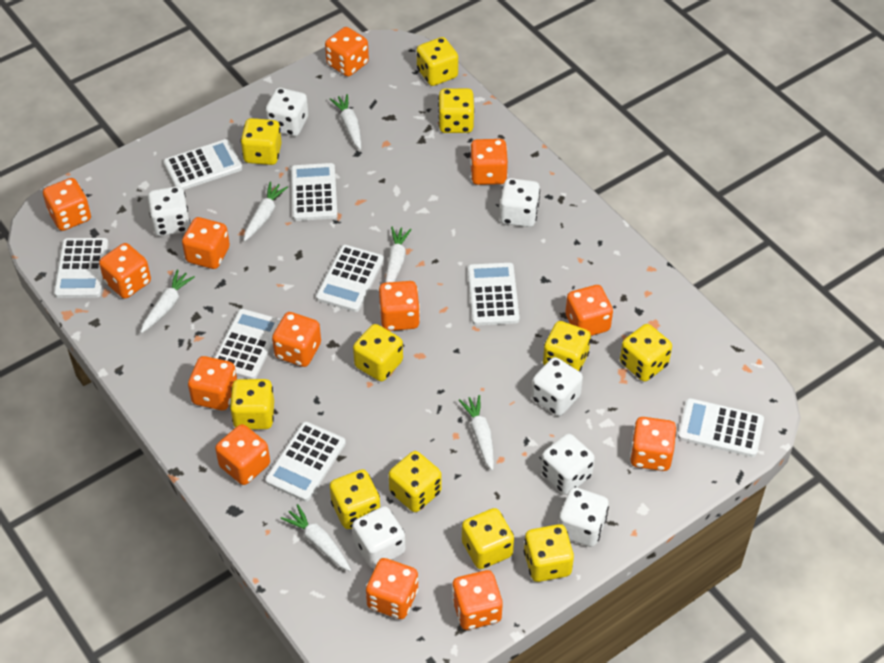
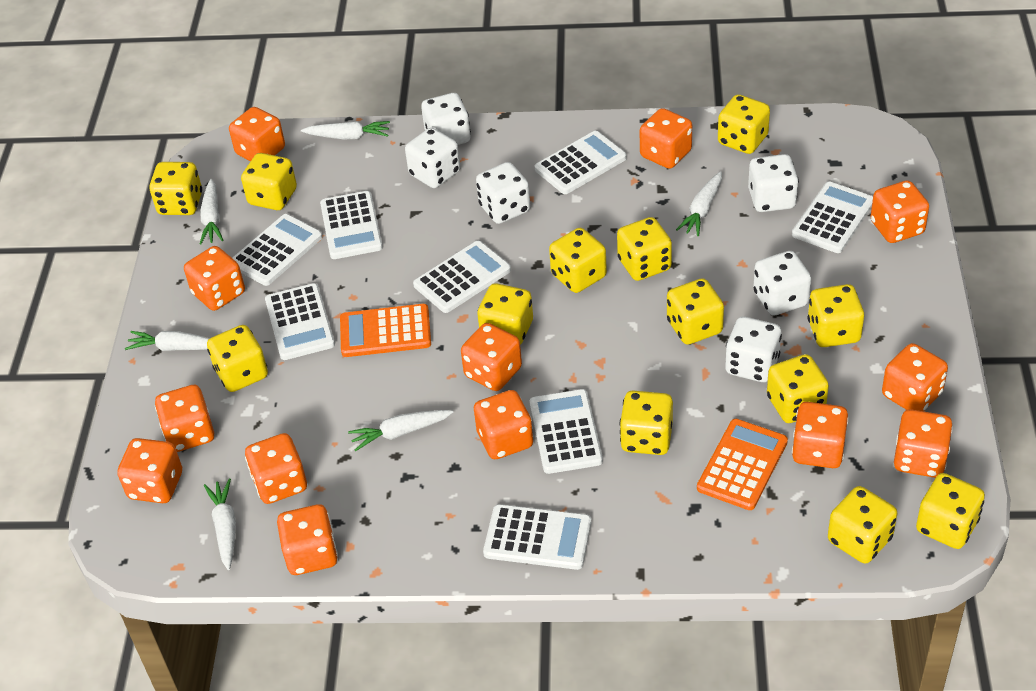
orange calculator: none = 0 -> [340,304,431,357] [697,419,788,510] = 2
white dice: [148,186,190,236] [266,88,308,136] [352,506,405,568] [500,178,540,227] [531,357,583,416] [541,434,595,495] [558,487,609,547] = 7 -> [405,128,460,188] [421,93,471,145] [476,162,530,224] [725,316,782,382] [748,154,799,212] [753,251,811,316] = 6
yellow dice: [230,379,274,429] [240,118,282,165] [330,469,380,529] [353,324,403,381] [388,451,442,512] [417,37,458,86] [438,88,474,133] [462,508,514,569] [524,524,574,582] [543,321,591,372] [620,324,672,382] = 11 -> [149,162,202,215] [207,325,268,392] [241,153,297,210] [477,283,533,345] [549,228,607,293] [617,217,672,281] [620,391,673,455] [667,278,724,345] [718,95,770,154] [767,354,829,423] [808,284,864,347] [828,486,897,564] [916,473,985,549] = 13

